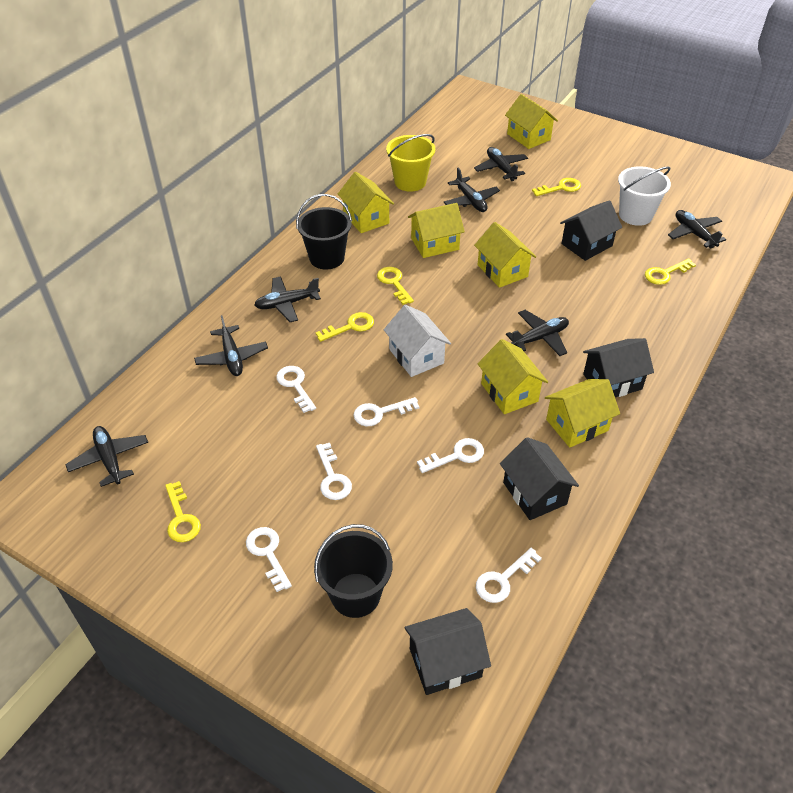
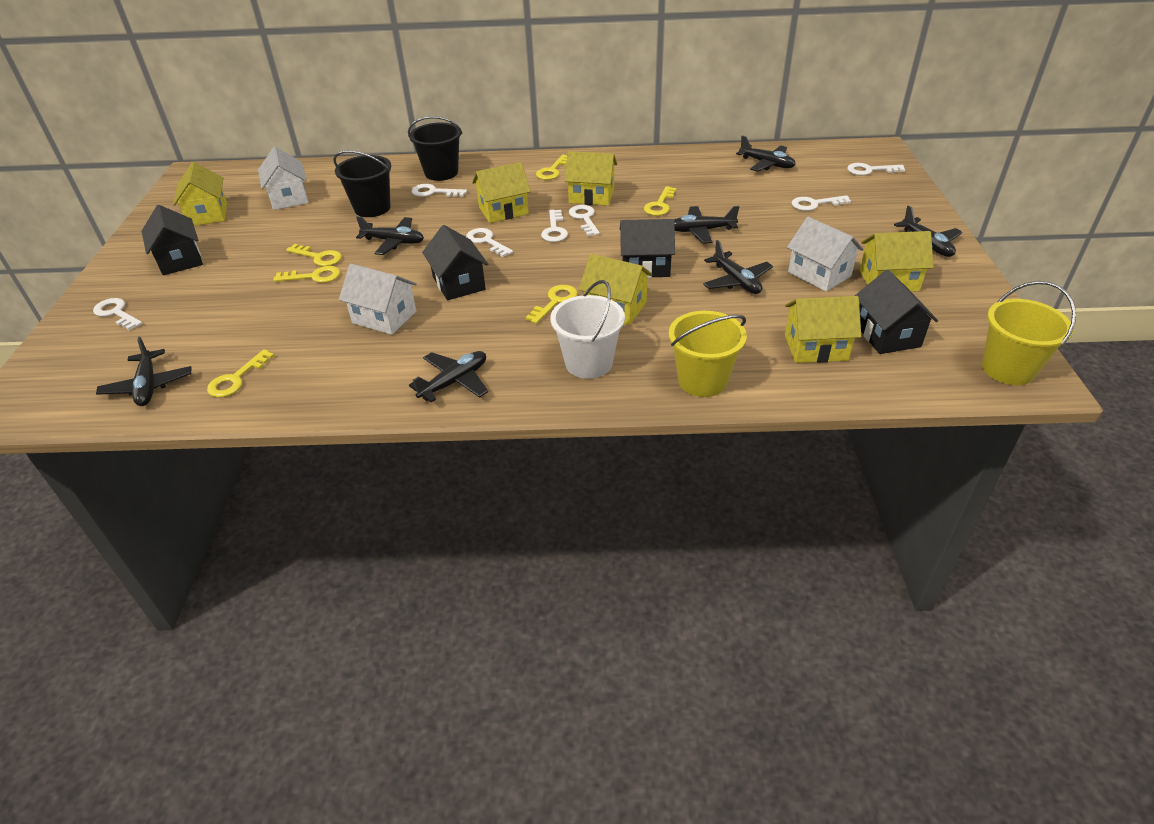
white house: [384,305,451,377] = 1 -> [258,147,308,210] [339,264,417,335] [787,217,864,291] = 3
white key: [246,527,292,592] [276,366,316,413] [316,443,352,500] [353,397,419,426] [417,438,484,473] [476,548,542,603] = 6 -> [93,298,142,330] [412,184,467,197] [466,228,513,257] [541,210,568,242] [569,205,600,236] [792,195,851,211] [847,163,905,175] = 7
yellow bucket: [386,134,435,192] = 1 -> [669,311,747,397] [982,281,1076,385] = 2
yellow key: [165,481,201,542] [316,312,374,342] [377,267,414,305] [532,178,581,196] [645,258,696,285] = 5 -> [207,349,275,398] [273,266,340,283] [286,244,342,266] [525,285,578,324] [536,155,567,180] [644,186,677,216] = 6

